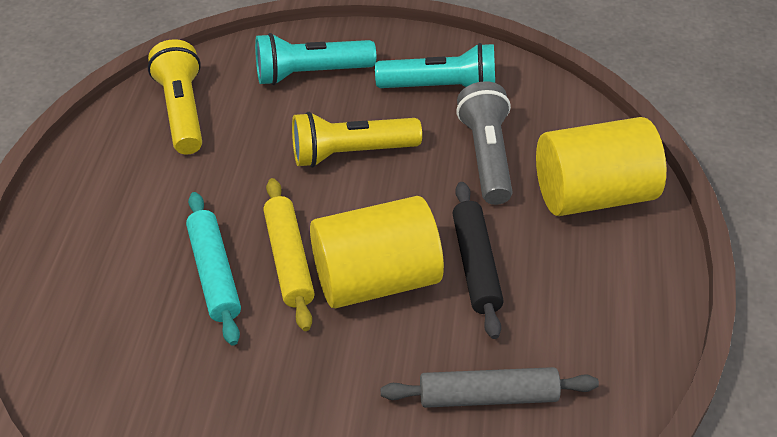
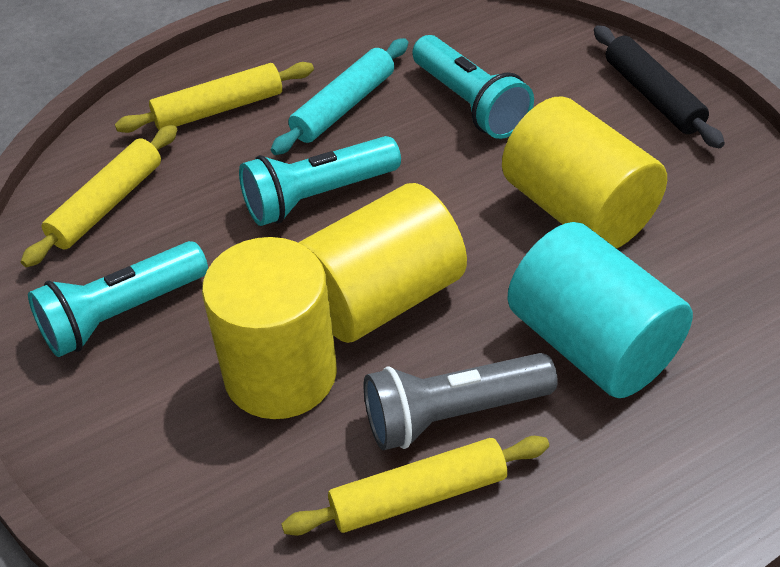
grey rolling pin: [381,367,599,408] = 1 -> none = 0
turquoise cylinder: none = 0 -> [507,222,693,398] = 1
turquoise flashlight: [255,33,376,85] [375,43,495,88] = 2 -> [28,241,208,357] [239,136,401,226] [412,35,534,139] = 3
yellow cylinder: [310,196,444,308] [536,117,666,216] = 2 -> [202,237,337,419] [298,183,467,343] [502,96,667,249] = 3
yellow flashlight: [148,39,202,155] [292,112,422,167] = 2 -> none = 0
yellow rolling pin: [263,178,315,331] = 1 -> [21,125,177,267] [115,62,314,133] [282,436,549,536] = 3

